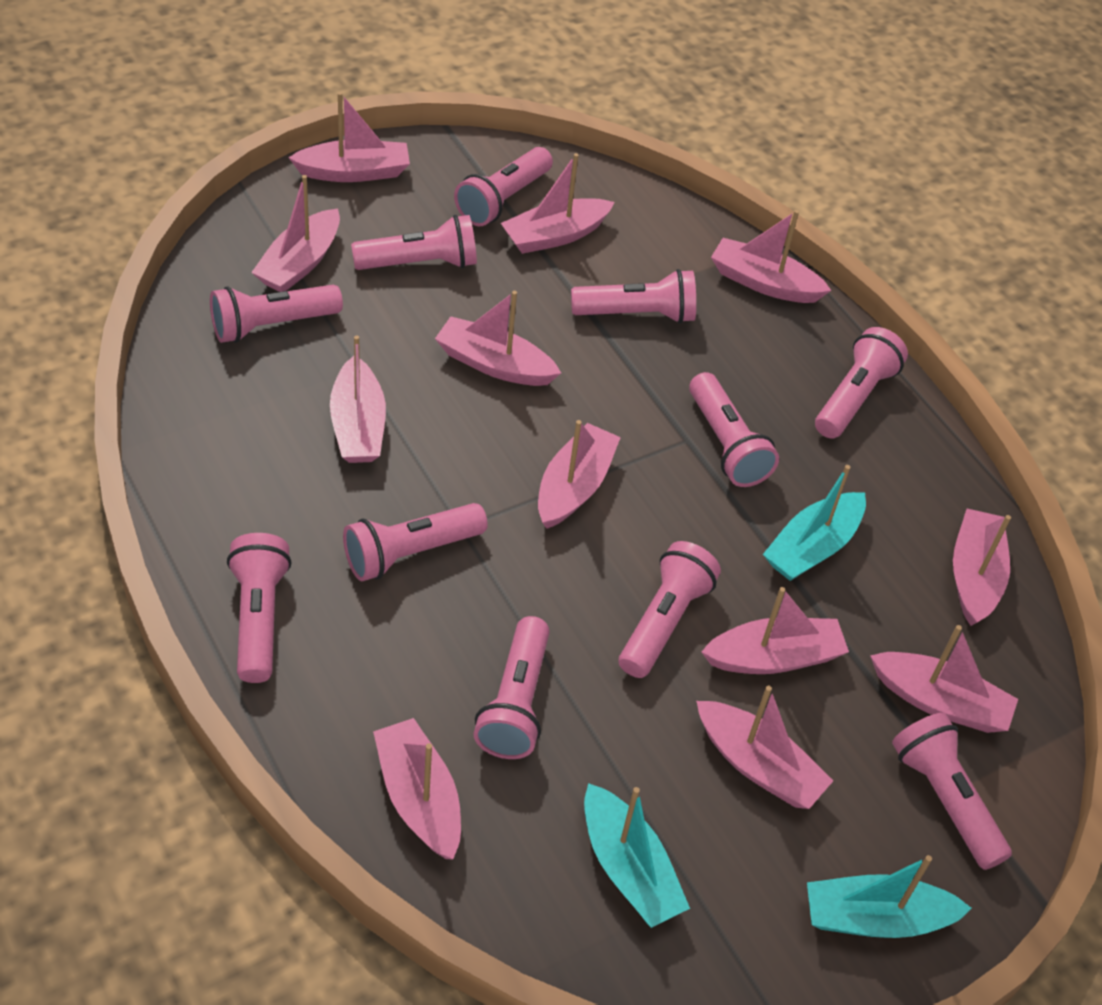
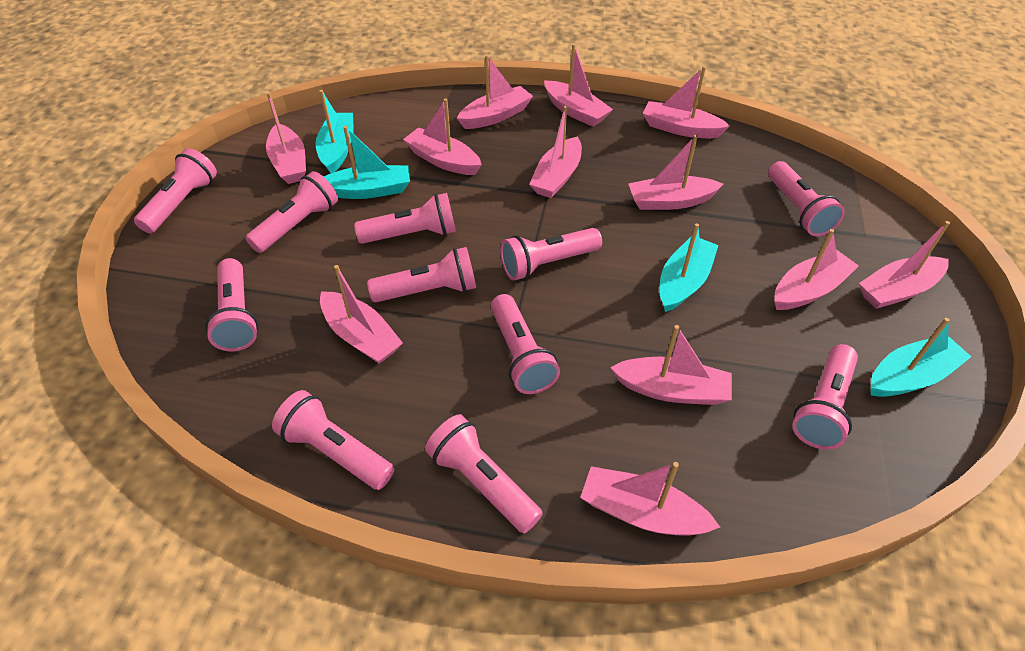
turquoise boat: [584,783,690,928] [763,465,866,581] [807,855,972,938] = 3 -> [316,90,353,173] [324,126,410,199] [659,223,719,312] [871,318,971,397] = 4

